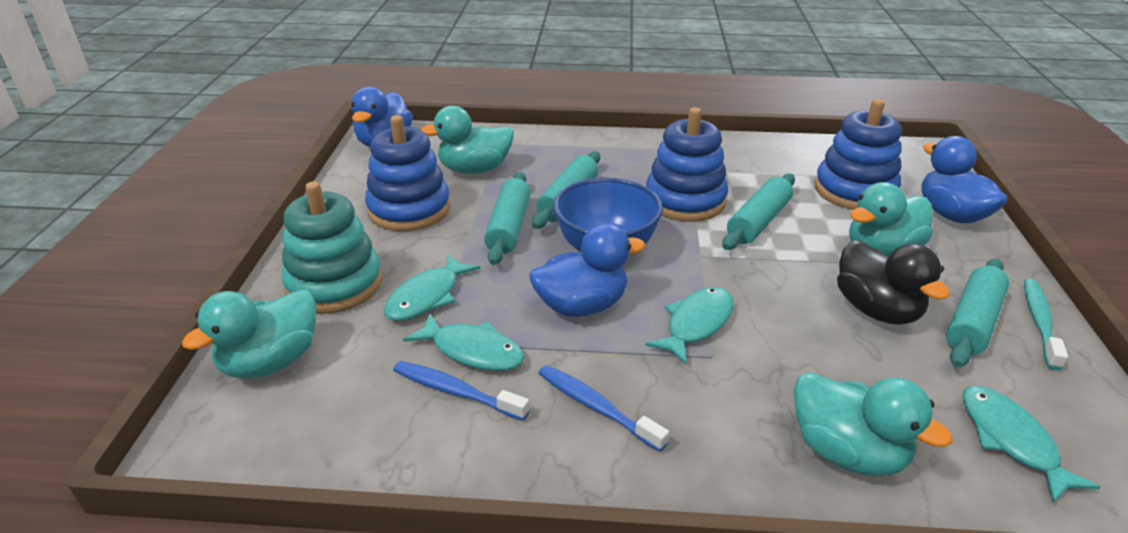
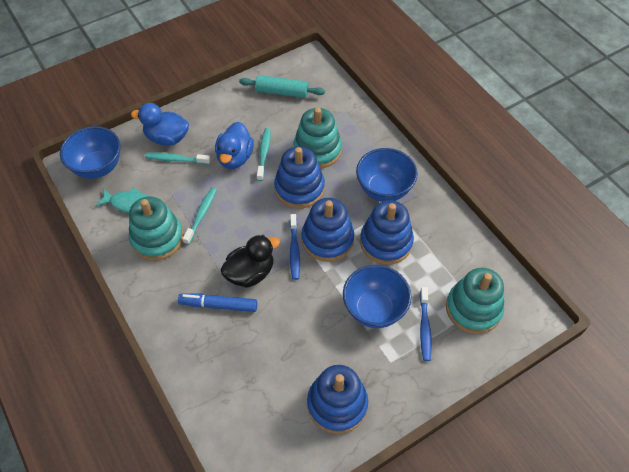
blue bowl: [553,178,663,252] = 1 -> [60,126,121,179] [343,265,411,328] [356,148,418,202] = 3
blue duck: [351,86,413,147] [529,223,645,317] [921,136,1007,223] = 3 -> [131,103,189,146] [215,122,254,169] = 2
blue marker: none = 0 -> [178,293,257,312] = 1
blue stacking toy: [365,115,451,231] [646,107,728,222] [815,99,902,210] = 3 -> [274,146,325,208] [301,198,354,262] [307,365,368,434] [360,200,414,265] = 4
turquoise duck: [182,290,316,379] [421,106,514,174] [794,372,952,476] [849,182,933,256] = 4 -> none = 0
turquoise fish: [384,254,480,321] [403,313,525,371] [645,287,733,365] [963,386,1100,503] = 4 -> [95,188,148,213] = 1
turquoise rolling pin: [484,172,530,265] [532,151,600,229] [722,173,795,250] [946,258,1009,368] = 4 -> [239,75,325,98] = 1
turquoise stacking toy: [282,181,382,314] = 1 -> [129,196,184,260] [293,108,342,169] [446,268,504,334] = 3
turquoise toothbrush: [1024,279,1068,370] = 1 -> [145,152,210,165] [183,188,217,245] [257,128,271,181] = 3

